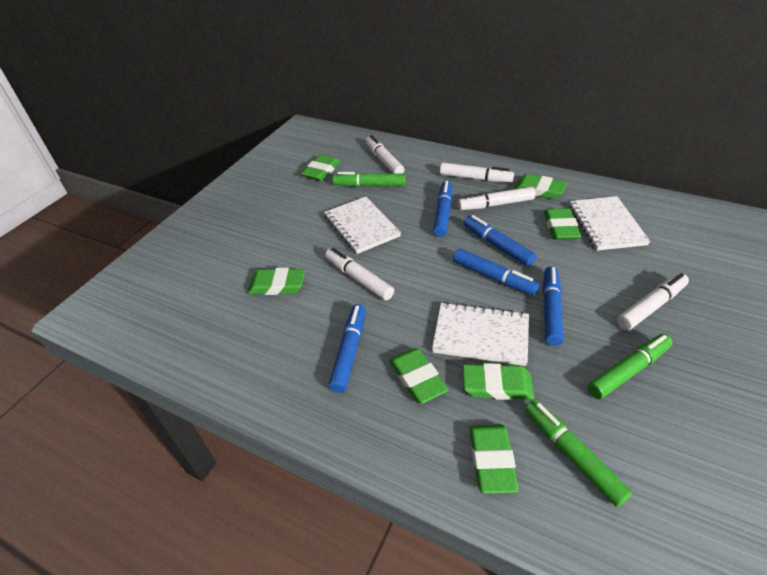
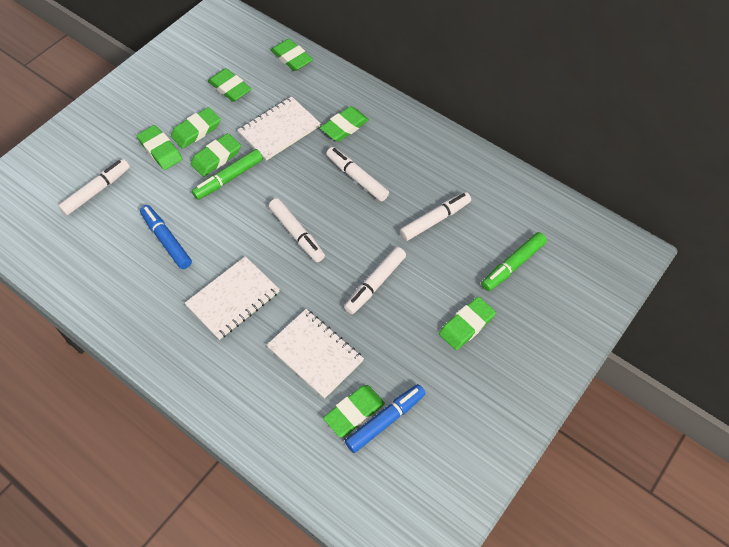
blue marker: [328,304,366,393] [433,181,452,237] [453,248,540,295] [464,215,536,266] [543,266,563,346] = 5 -> [140,205,192,269] [345,384,425,453] = 2
green eraser: [247,268,305,295] [301,155,340,181] [389,348,448,404] [463,363,534,400] [470,424,519,494] [514,174,567,199] [544,208,581,240] = 7 -> [137,125,182,170] [171,107,221,149] [191,133,241,177] [208,68,251,102] [271,39,313,71] [320,106,369,141] [323,385,385,437] [439,297,496,350] = 8
green marker: [333,172,406,187] [524,400,632,507] [587,334,673,399] = 3 -> [192,149,263,200] [481,232,547,291] = 2

